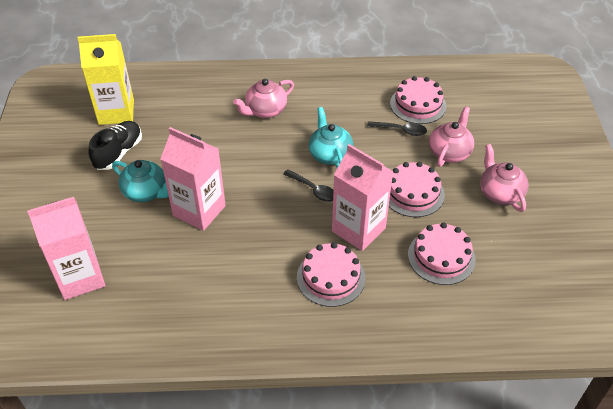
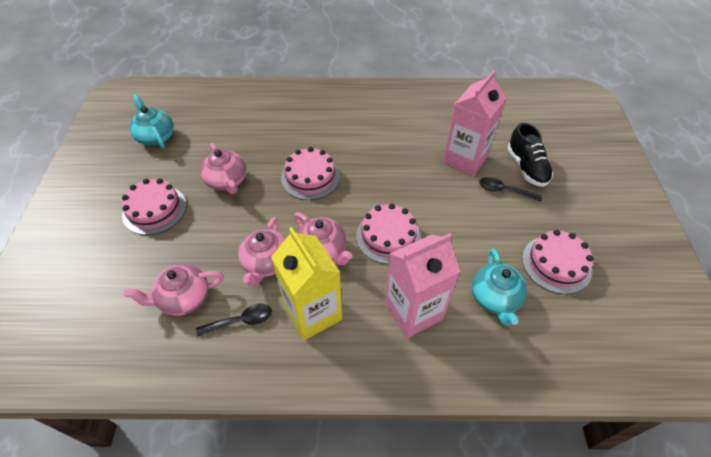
pink carton: [27,197,105,300] [161,127,226,231] [332,144,394,251] = 3 -> [385,233,461,338] [443,70,507,176] = 2
pink teapot: [233,79,294,118] [429,106,474,167] [480,144,528,212] = 3 -> [124,264,224,316] [200,143,246,194] [238,217,285,286] [294,212,352,265] = 4

